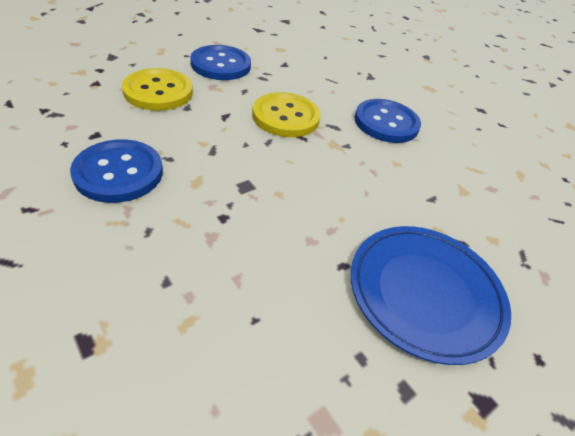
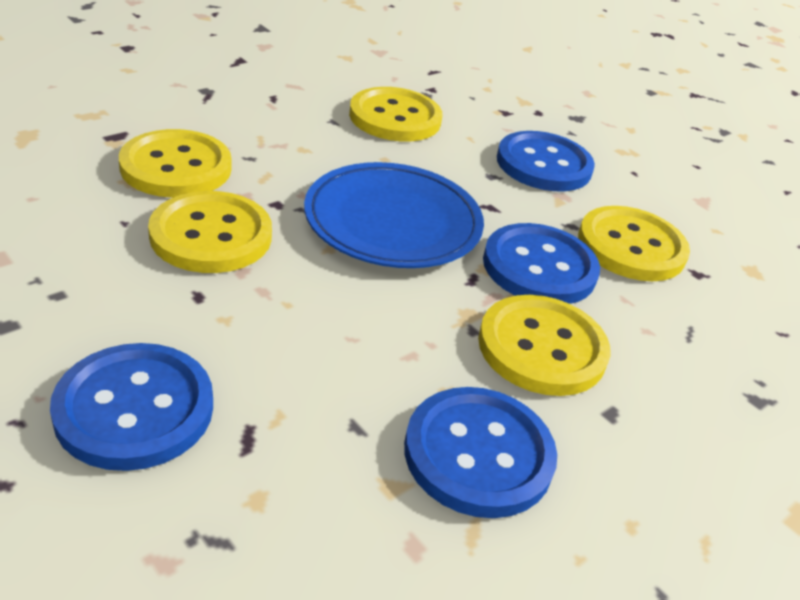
blue button: [70,139,163,203] [190,45,251,80] [354,99,421,143] = 3 -> [50,343,213,471] [404,387,557,518] [483,223,600,304] [497,131,595,191] = 4
yellow button: [122,68,193,111] [252,92,321,137] = 2 -> [119,129,232,198] [148,191,272,273] [349,87,443,141] [478,295,610,396] [578,206,690,281] = 5

